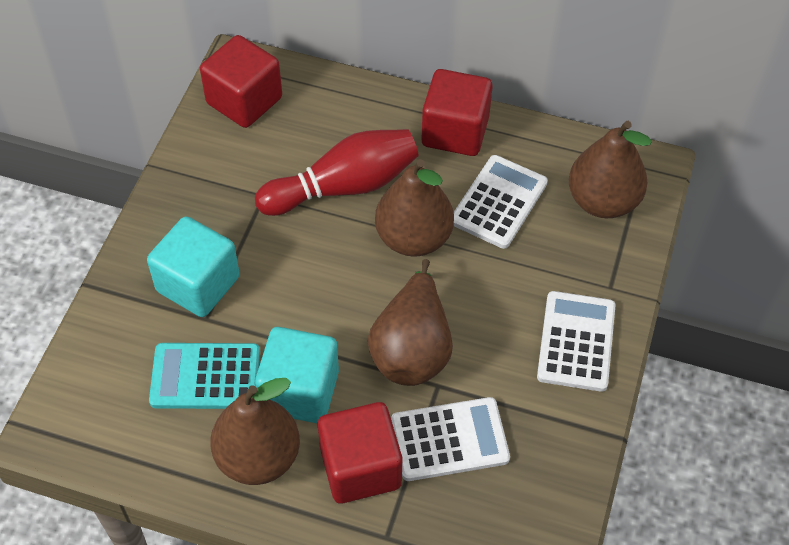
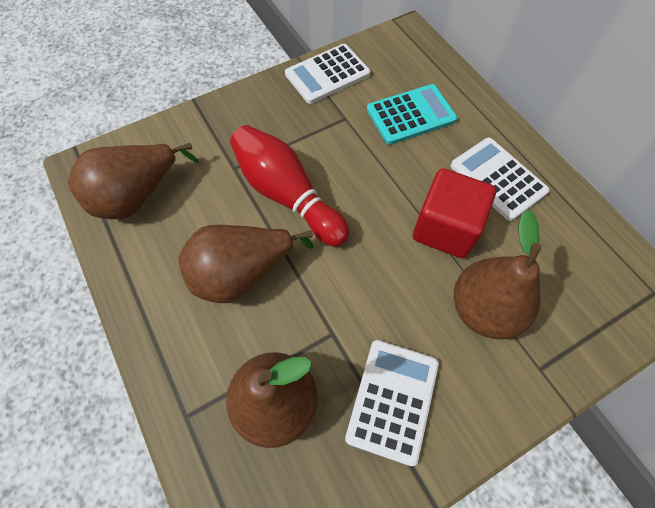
red cube: [200,35,282,128] [318,402,402,504] [421,69,493,156] = 3 -> [413,168,496,258] = 1
turquoise cube: [147,216,240,317] [255,327,339,424] = 2 -> none = 0

